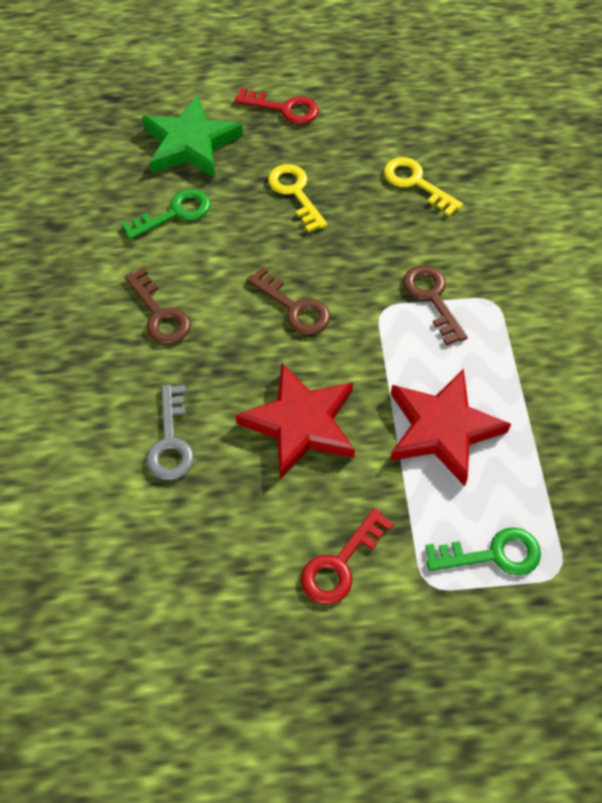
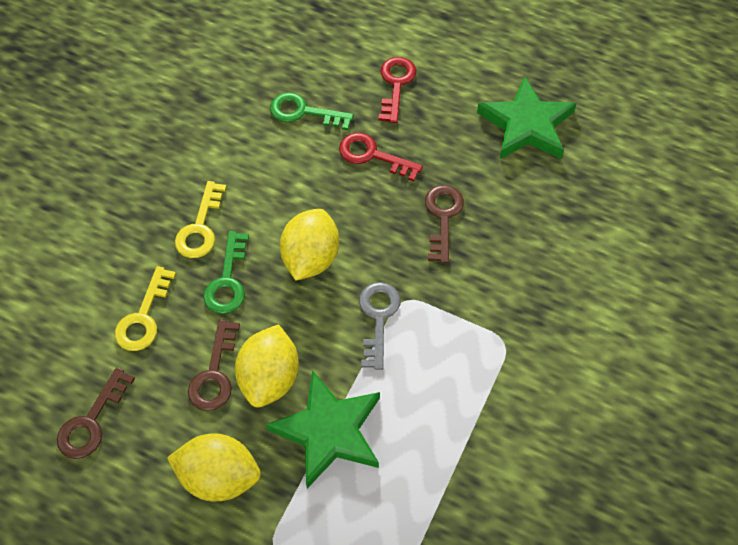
green star: [142,95,243,178] = 1 -> [266,370,380,489] [477,76,577,159] = 2
red star: [236,363,355,479] [390,369,511,486] = 2 -> none = 0
yellow lemon: none = 0 -> [167,433,261,501] [235,324,299,407] [280,209,339,281] = 3

